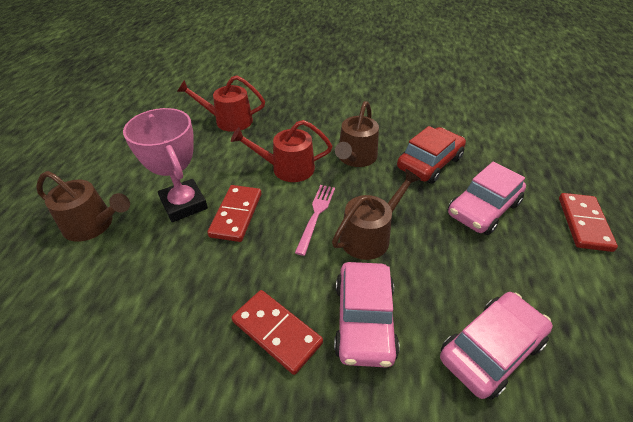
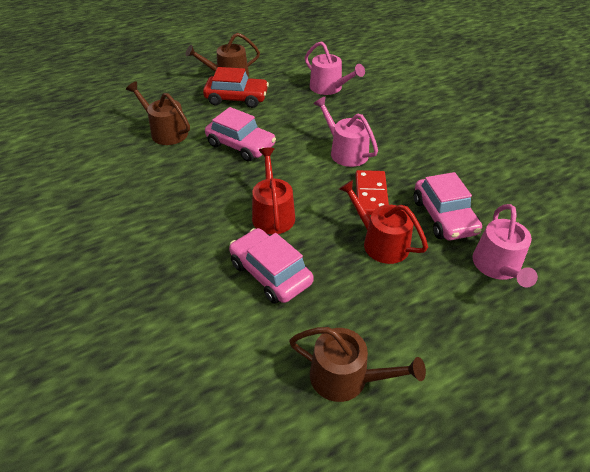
pink fork: [295,185,335,256] = 1 -> none = 0
pink trophy: [123,108,208,222] = 1 -> none = 0
pink watering can: none = 0 -> [305,41,365,95] [313,96,378,167] [473,204,538,288] = 3
red domino: [207,185,261,242] [232,290,323,375] [559,193,618,252] = 3 -> [355,170,389,215] = 1

